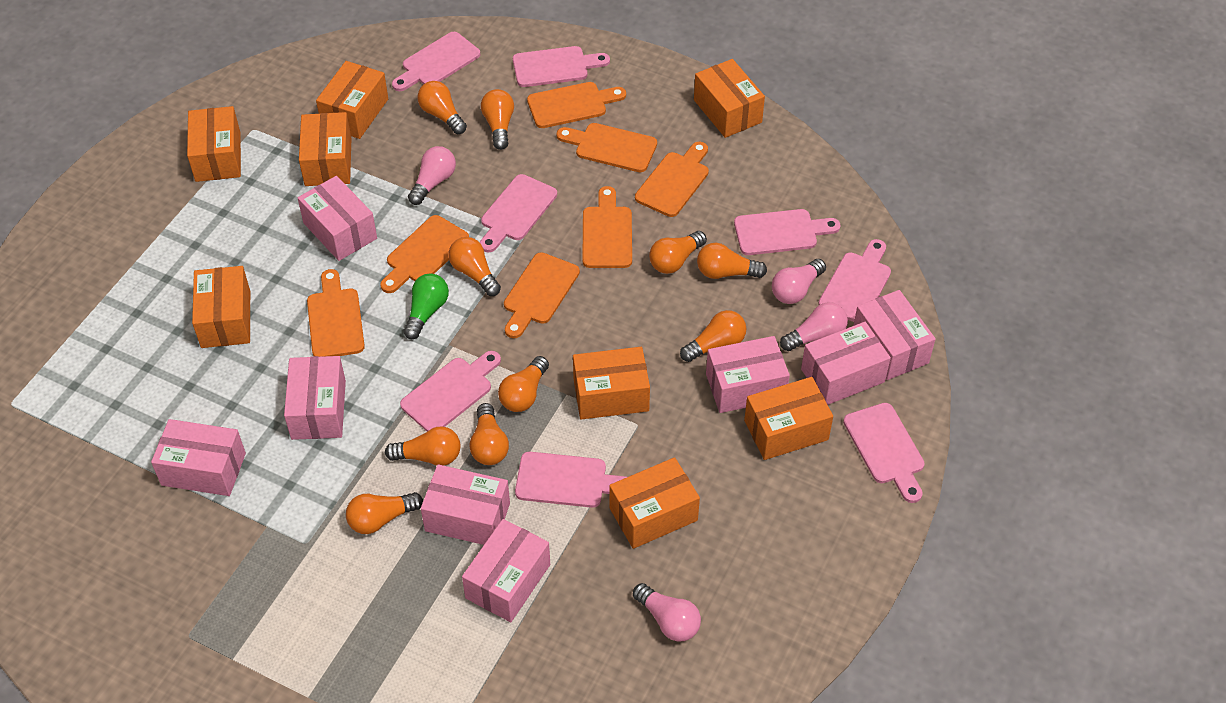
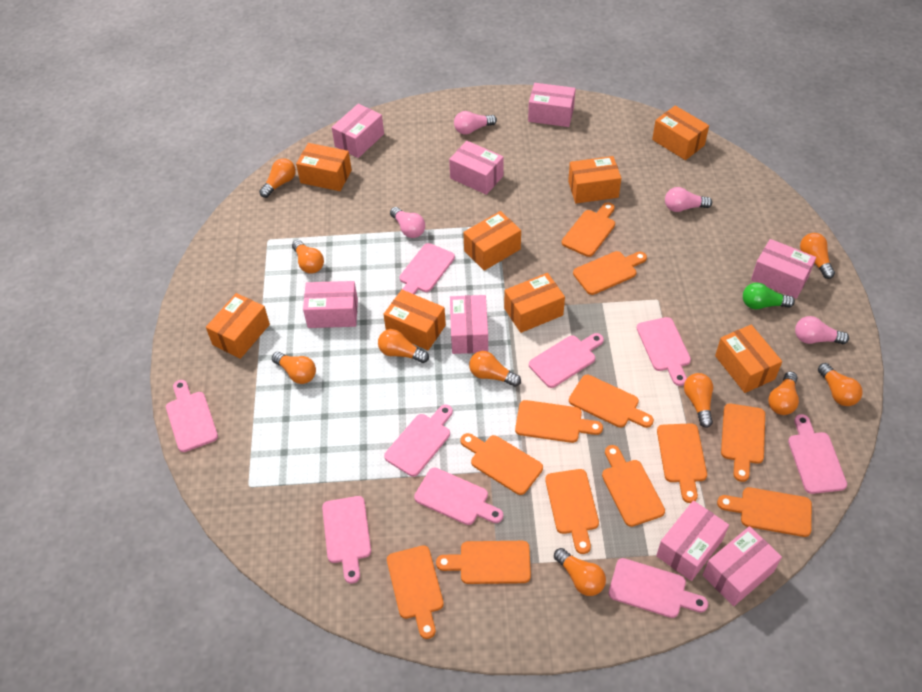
orange cutting board: [307,269,365,357] [380,215,469,293] [504,252,580,338] [527,82,626,128] [556,123,657,172] [582,186,632,268] [635,142,709,217] = 7 -> [387,545,444,639] [436,541,531,584] [460,433,543,495] [515,400,603,443] [545,469,599,554] [562,202,615,257] [569,375,654,428] [573,251,647,295] [602,445,665,527] [657,423,707,503] [717,487,812,537] [721,404,765,482] = 12
pink cutting board: [392,32,480,91] [400,351,501,432] [480,174,557,252] [513,46,610,87] [515,452,627,508] [734,209,840,255] [818,239,891,322] [843,403,925,503] = 8 -> [166,380,218,452] [322,496,371,584] [384,405,453,477] [399,243,455,295] [414,467,503,525] [529,333,604,388] [609,558,708,618] [637,317,691,386] [788,414,847,494] = 9

